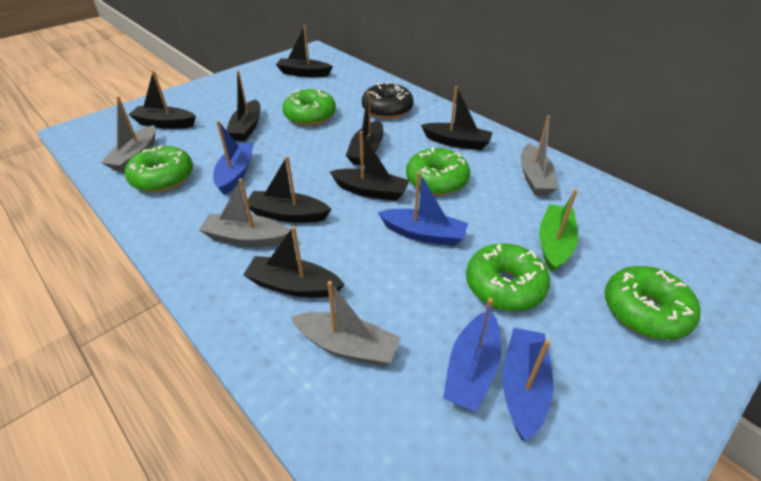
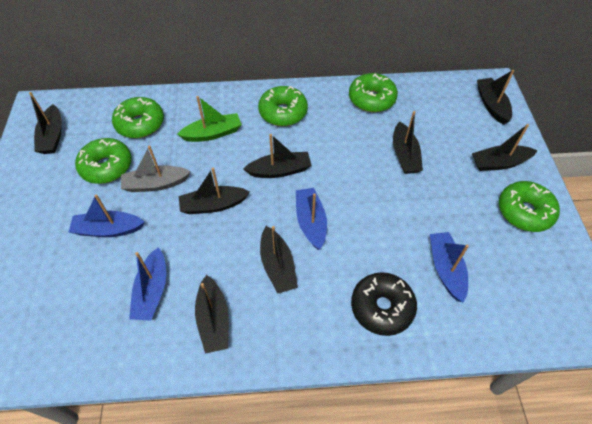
grey boat: [101,96,156,172] [199,179,290,247] [291,281,401,366] [521,116,558,196] = 4 -> [121,146,191,192] = 1

